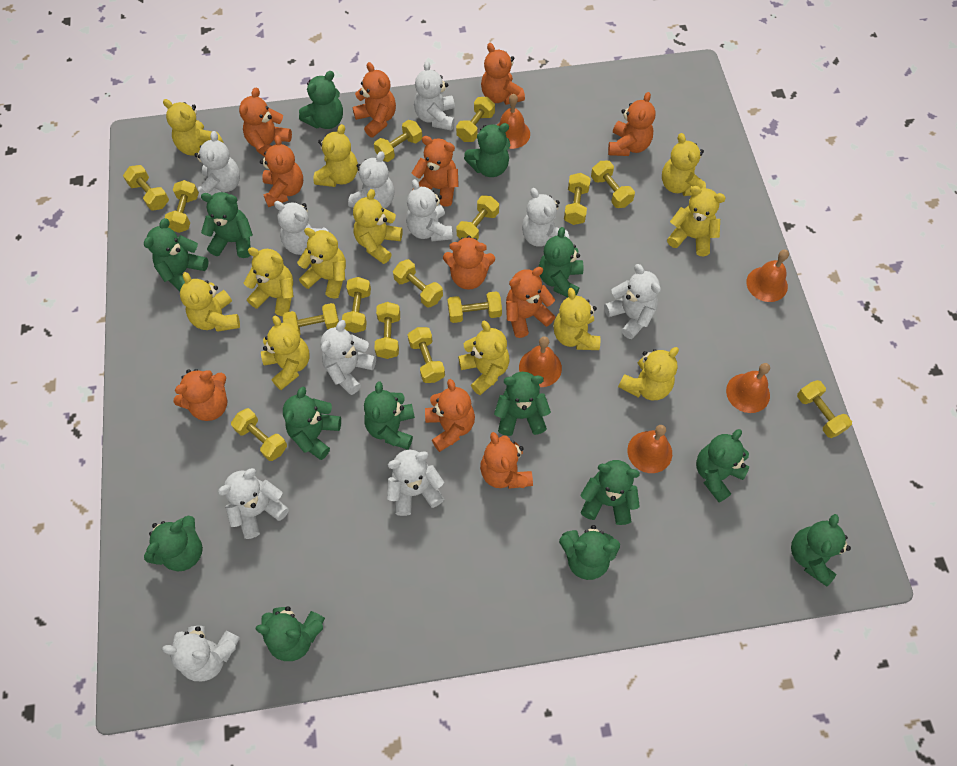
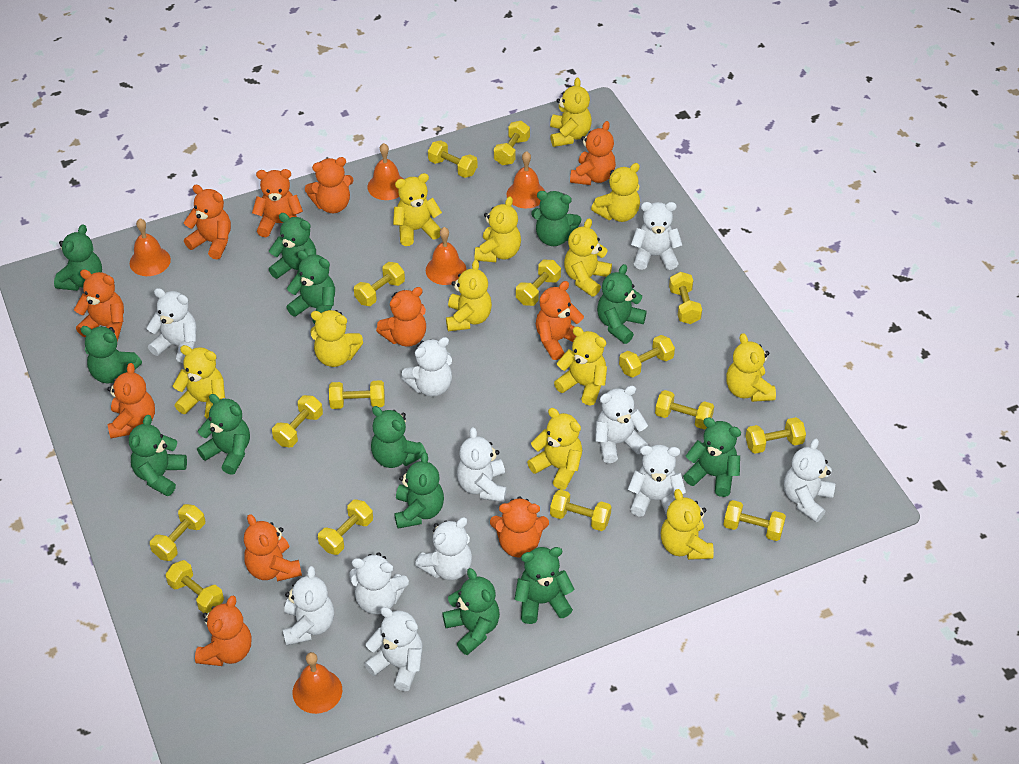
green teddy bear: [144,218,209,291] [144,516,203,572] [201,192,253,258] [256,606,325,661] [283,387,341,460] [299,71,343,129] [364,381,415,450] [464,123,510,177] [494,372,551,436] [539,227,583,297] [559,525,620,580] [581,460,640,525] [696,429,749,503] [791,514,851,586] = 14 -> [54,224,102,291] [80,326,142,383] [129,415,187,496] [197,394,250,475] [269,213,316,279] [286,250,335,324] [371,406,426,468] [394,452,444,529] [442,568,500,655] [515,547,574,624] [531,191,581,246] [597,264,647,344] [683,417,741,497] = 13

